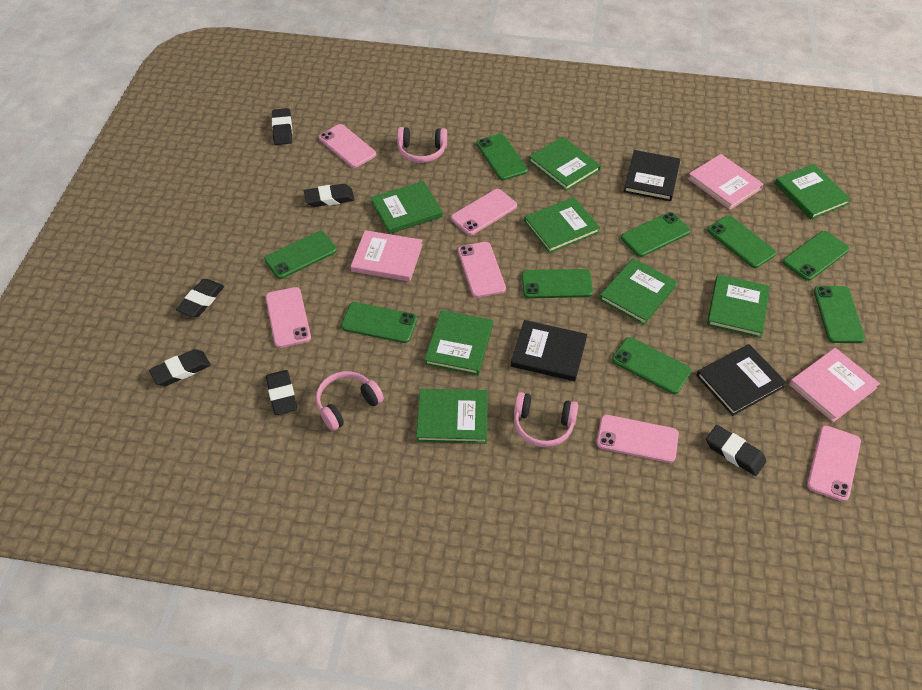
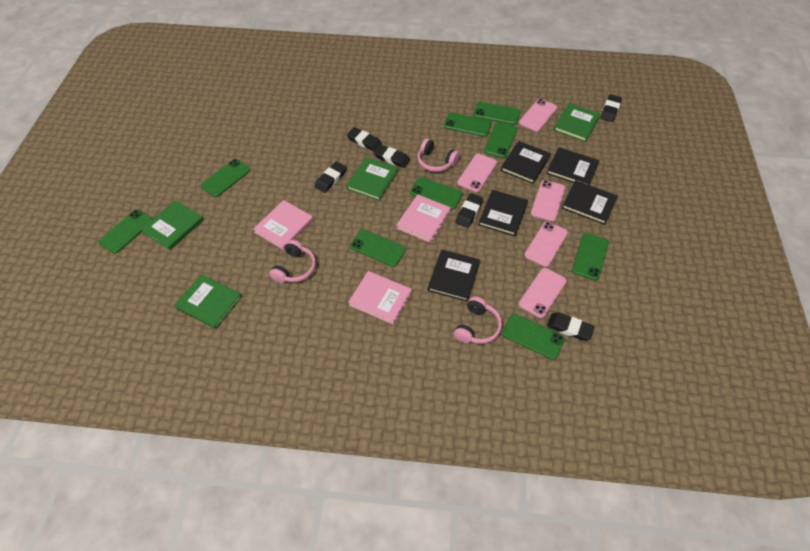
black book: [511,320,587,381] [624,150,680,201] [696,344,787,416] = 3 -> [428,250,480,302] [478,190,528,236] [501,141,551,184] [547,147,599,185] [562,180,618,225] = 5
green book: [371,181,443,234] [416,389,488,444] [425,310,493,375] [524,197,600,253] [529,137,601,191] [599,258,677,325] [707,274,770,338] [775,164,851,220] = 8 -> [141,200,203,250] [174,274,242,329] [346,157,398,201] [554,103,600,142] = 4
pink phone: [266,287,311,348] [319,124,376,168] [451,189,517,235] [458,242,506,298] [597,415,679,463] [807,426,861,502] = 6 -> [457,153,497,192] [519,99,557,132] [519,268,567,318] [524,221,568,267] [531,180,565,222] = 5

